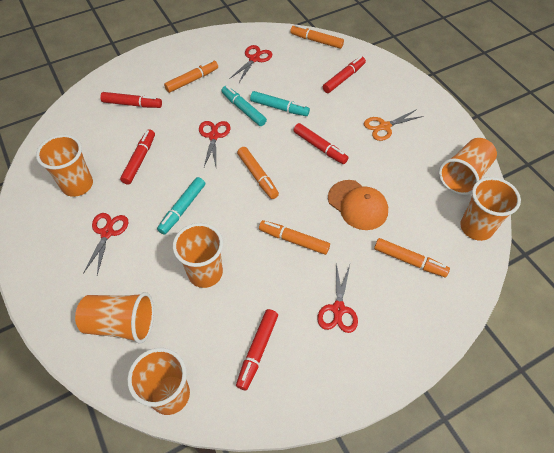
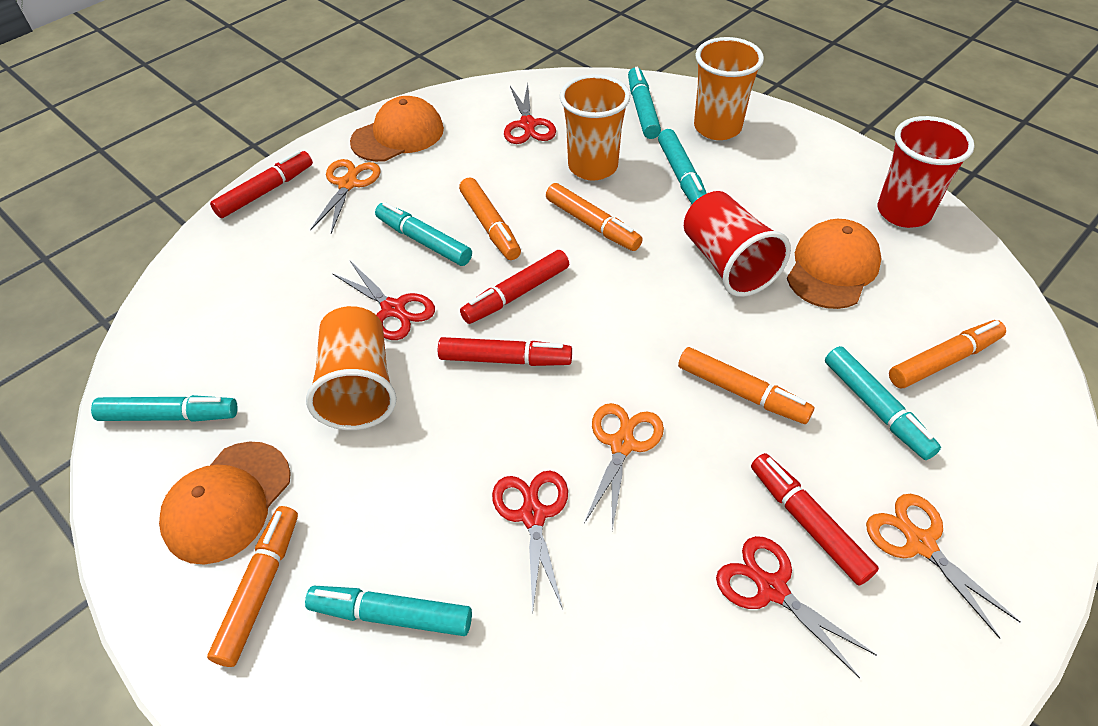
orange cap: [328,180,388,230] = 1 -> [159,442,291,564] [350,96,444,162] [787,219,882,309] = 3
orange cup: [36,135,93,197] [75,292,154,344] [127,348,190,415] [173,223,223,288] [439,138,497,195] [460,177,521,241] = 6 -> [306,306,397,430] [559,74,630,181] [694,37,764,140] = 3
orange scissors: [364,109,424,141] = 1 -> [310,159,380,234] [584,403,664,531] [866,494,1020,639] = 3
red cup: none = 0 -> [684,191,791,297] [878,116,975,228] = 2
red marker: [100,92,162,108] [120,129,155,185] [236,309,278,390] [293,123,349,164] [323,56,366,93] = 5 -> [210,150,313,218] [438,337,572,366] [460,250,569,324] [751,453,879,586] = 4
turquoise marker: [157,177,205,235] [222,86,267,126] [250,91,310,116] = 3 -> [91,395,238,422] [305,586,472,636] [375,202,472,266] [628,67,661,139] [658,129,707,204] [825,346,941,460] = 6

